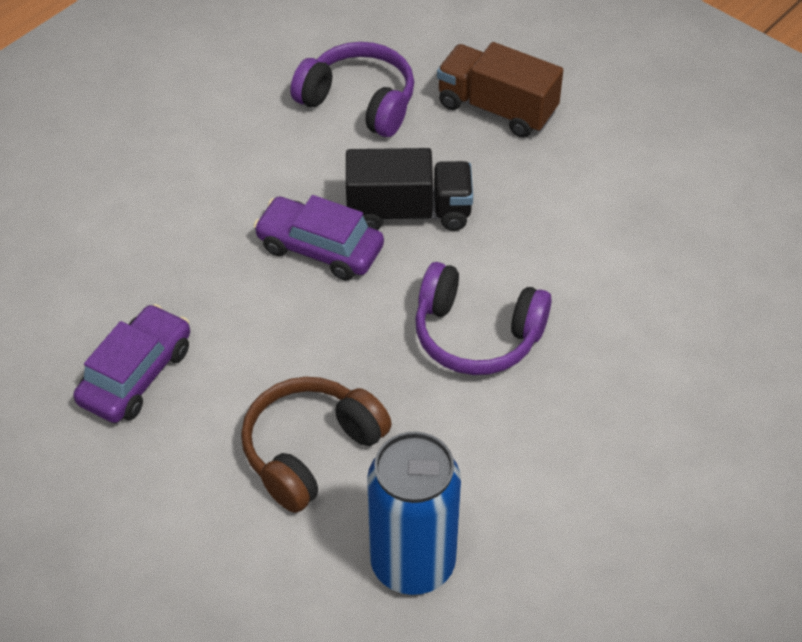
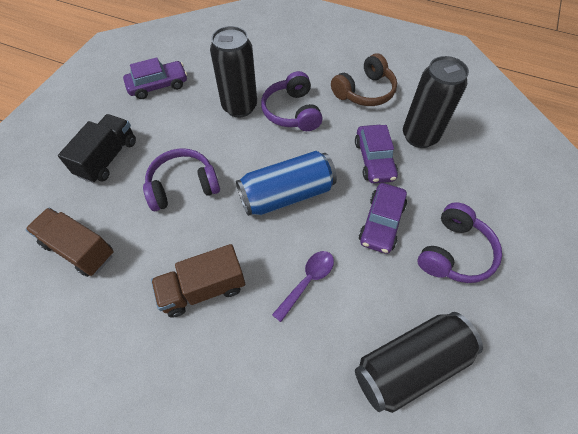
black can: none = 0 -> [210,26,257,117] [355,312,483,413] [403,56,469,148] = 3
brown truck: [437,42,563,138] = 1 -> [26,208,114,277] [151,244,245,318] = 2
purple car: [73,304,190,423] [254,195,384,281] = 2 -> [123,57,187,99] [355,125,398,183] [359,183,407,254] = 3
purple headphones: [290,42,414,137] [415,262,552,375] = 2 -> [143,148,220,211] [261,71,323,131] [418,202,502,283] = 3
purple spoon: none = 0 -> [272,251,334,322] = 1

